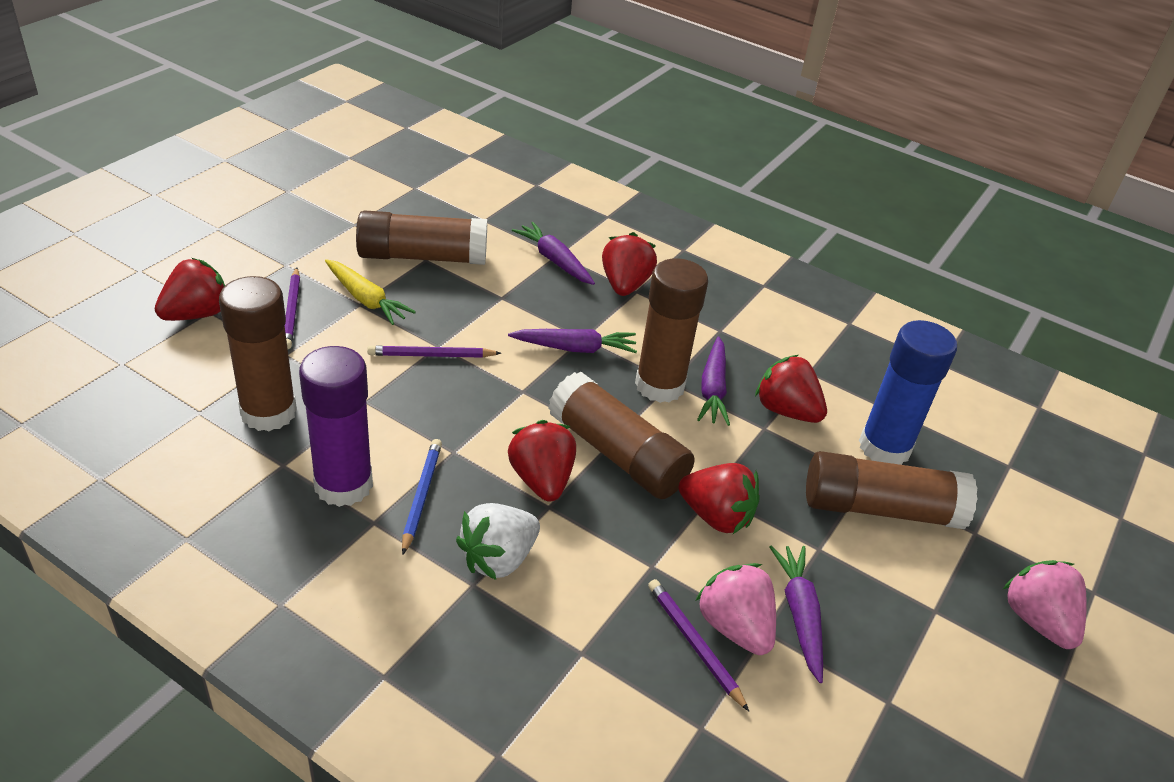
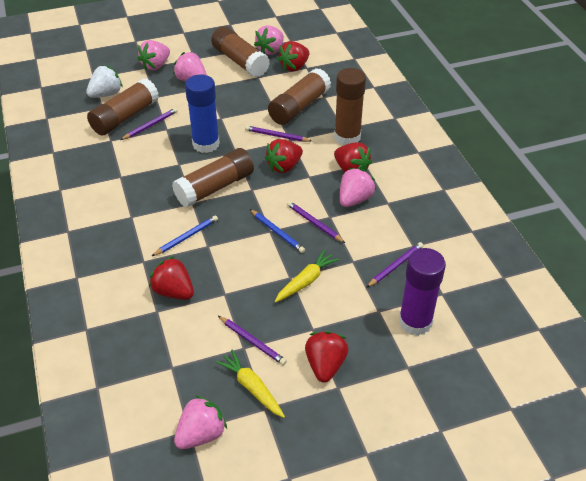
blue pencil: [402,439,442,554] = 1 -> [152,215,218,256] [250,209,305,253] = 2
pink strawberry: [695,563,776,655] [1003,560,1087,649] = 2 -> [138,40,170,70] [173,52,207,82] [174,395,227,449] [254,25,284,55] [340,168,376,207] = 5
purple carrot: [508,329,637,353] [512,222,595,285] [697,336,730,426] [769,546,823,683] = 4 -> none = 0
purple pencil: [285,268,300,349] [367,346,501,358] [648,579,749,711] = 3 -> [121,108,178,140] [218,316,287,365] [245,125,312,142] [287,201,345,243] [366,242,423,288] = 5
yellow carrot: [325,259,416,325] = 1 -> [215,350,285,418] [274,249,339,303] = 2

